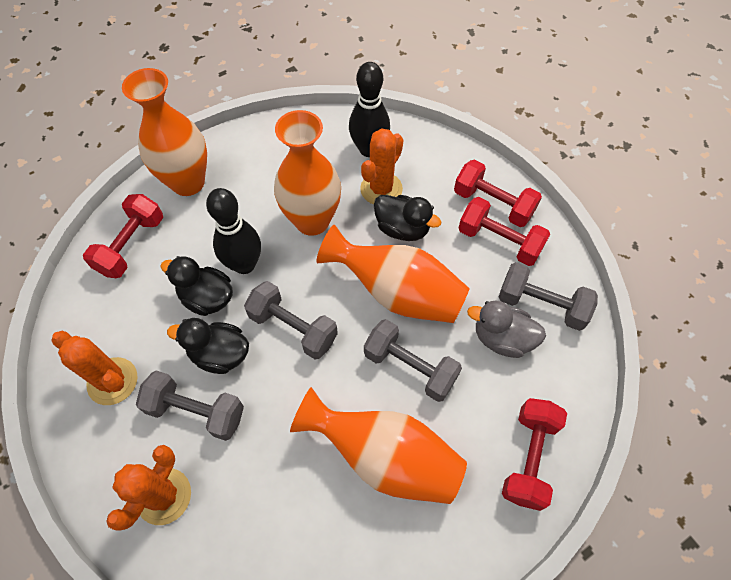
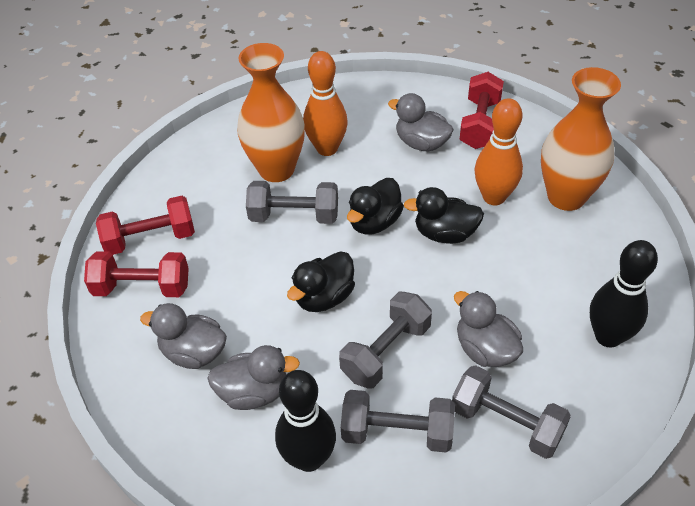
grey duck: [467,301,546,358] = 1 -> [140,303,227,369] [207,345,300,410] [388,93,454,152] [454,291,523,367] = 4
orange bowling pin: none = 0 -> [303,51,348,156] [474,98,523,205] = 2
orange cactus: [51,331,138,405] [106,445,191,531] [360,129,403,205] = 3 -> none = 0
orange vase: [122,68,207,196] [274,110,341,236] [290,387,467,504] [317,225,470,323] = 4 -> [237,43,305,182] [541,67,621,211] = 2
red dumbbell: [83,194,163,278] [454,159,542,227] [459,197,550,266] [502,398,567,511] = 4 -> [84,251,189,297] [96,196,195,255] [459,72,504,149] = 3

